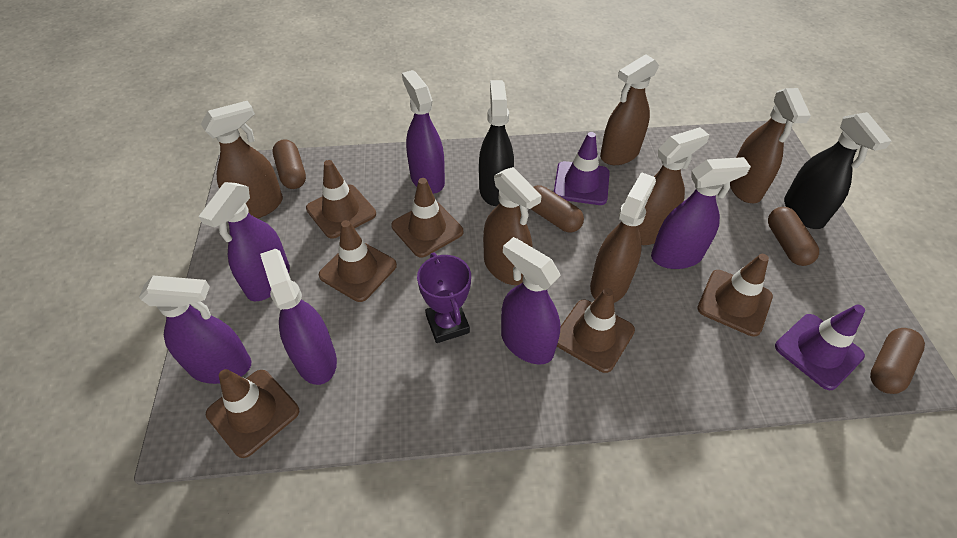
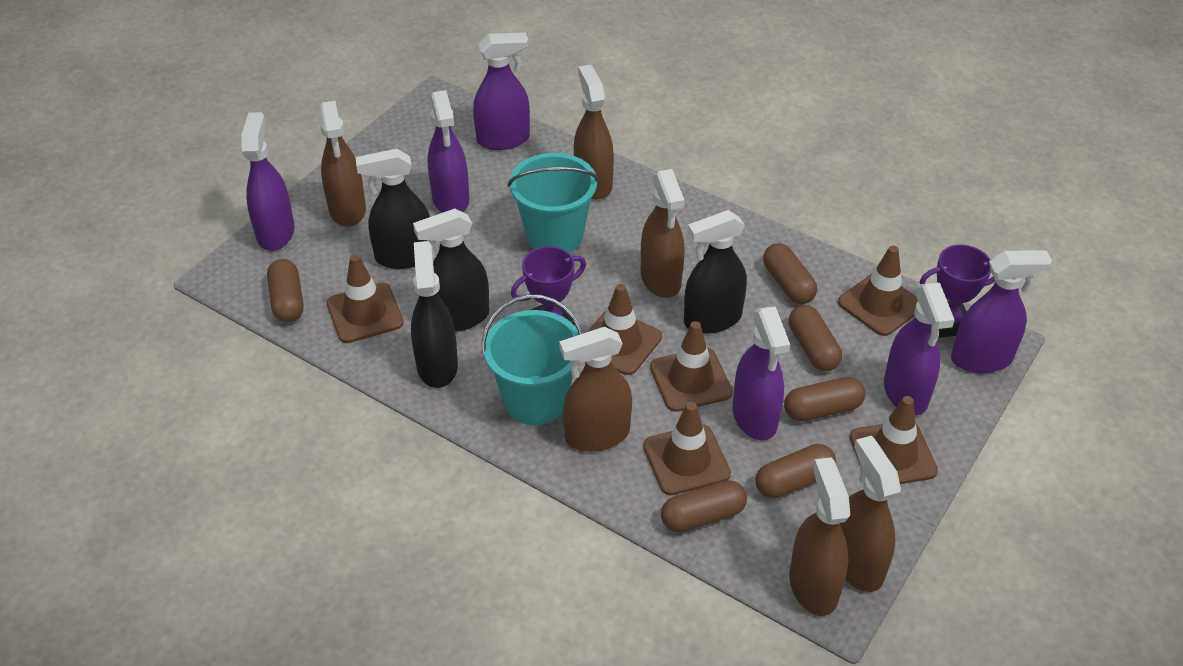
black spray bottle: [479,80,514,206] [784,112,891,229] = 2 -> [356,149,434,269] [411,241,458,388] [413,209,489,332] [684,210,747,334] = 4
brown capsule: [273,139,306,189] [531,185,584,233] [768,207,819,266] [870,328,925,394] = 4 -> [267,259,304,322] [661,480,747,532] [755,444,836,498] [763,243,817,304] [784,377,865,421] [789,305,842,371] = 6
purple traffic cone: [554,132,610,205] [775,305,865,390] = 2 -> none = 0
purple trophy: [417,253,471,343] = 1 -> [511,246,586,326] [920,245,995,338] = 2
turquoise bucket: none = 0 -> [482,294,582,425] [508,153,599,253] = 2

